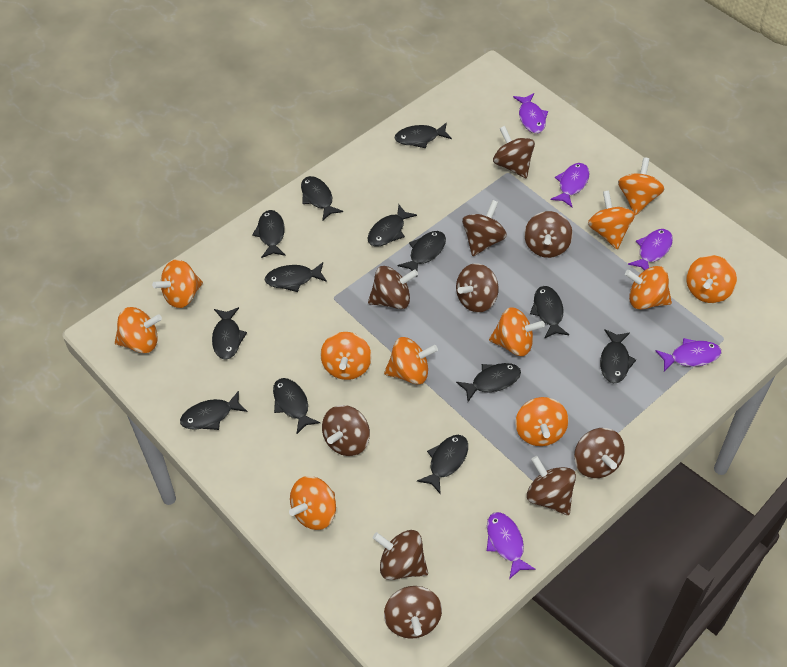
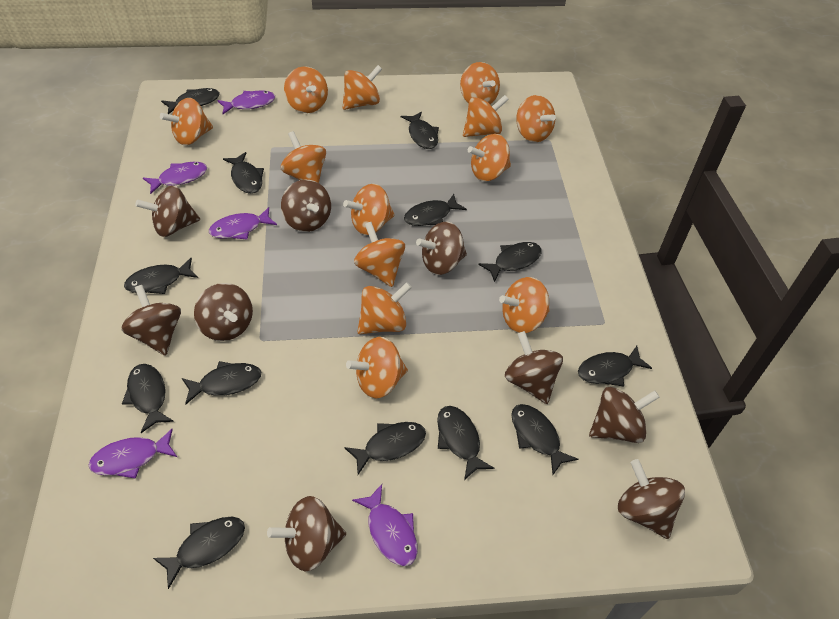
brown spinning top: [322,405,370,456] [368,266,418,309] [373,530,428,580] [384,586,442,639] [456,263,499,313] [462,200,507,256] [493,126,535,178] [524,211,573,258] [527,456,576,515] [574,428,625,478] = 10 -> [121,285,181,356] [135,185,200,237] [194,283,253,341] [267,496,346,572] [281,180,331,232] [416,222,467,275] [505,331,563,404] [589,387,660,443] [618,459,685,539] = 9
orange spinning top: [115,307,162,353] [152,259,203,308] [289,476,336,530] [320,332,372,380] [384,337,438,384] [489,307,545,356] [515,397,569,446] [588,190,635,249] [618,157,664,215] [625,266,672,310] [686,255,737,303] = 11 -> [160,98,213,145] [281,131,326,183] [284,66,328,113] [343,65,382,110] [343,184,394,235] [346,337,408,398] [354,222,405,287] [357,282,412,334] [460,62,500,104] [463,95,509,137] [468,134,511,181] [499,277,549,333] [516,95,556,142] = 13

